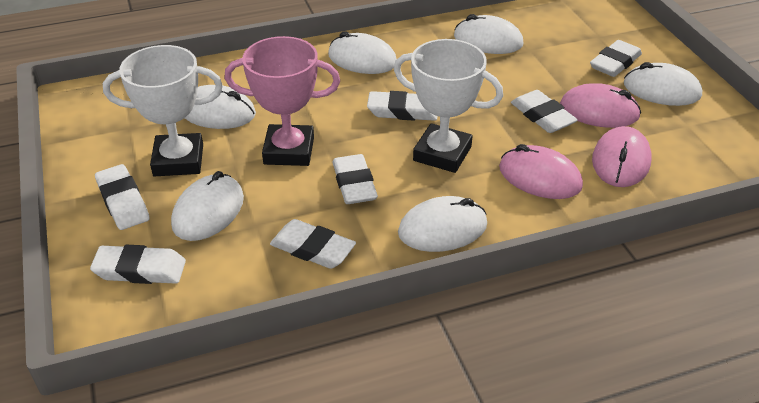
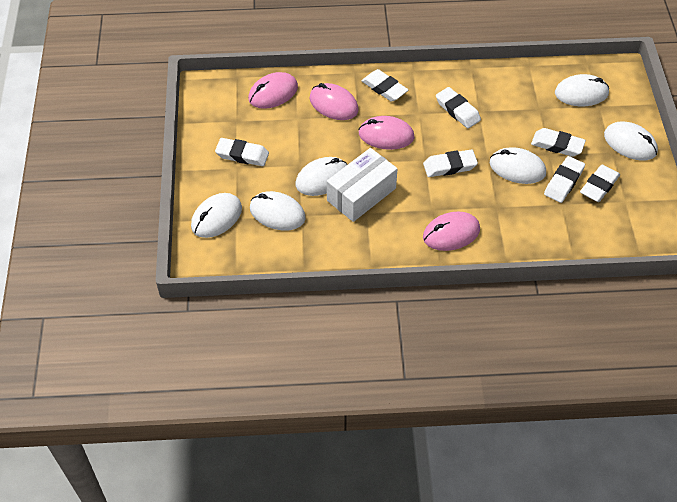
pink mouse: [499,144,583,199] [560,83,641,128] [592,126,652,187] = 3 -> [248,72,298,109] [309,83,359,120] [358,116,414,150] [423,212,480,251] = 4
pink trophy: [224,36,340,166] = 1 -> none = 0
white box: none = 0 -> [327,148,398,222] = 1
white trophy: [103,45,223,176] [394,39,503,173] = 2 -> none = 0

